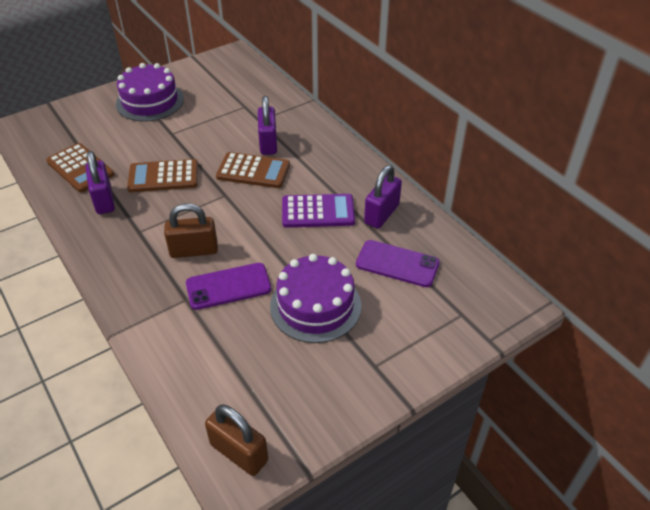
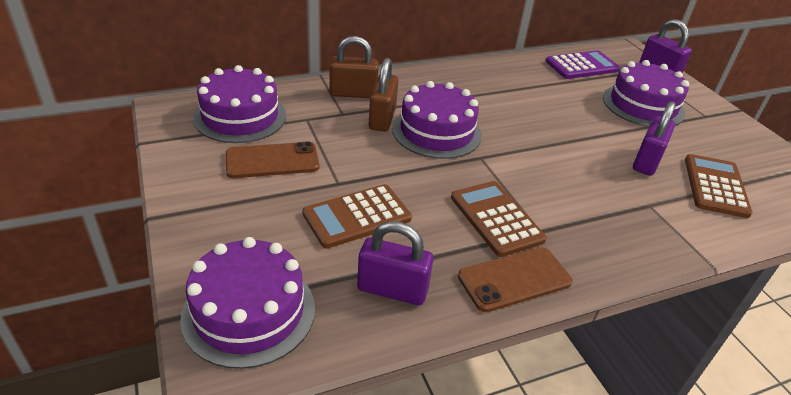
brown phone: none = 0 -> [226,142,319,178] [458,247,573,312] = 2
purple cake: [116,63,184,122] [270,254,362,343] = 2 -> [180,237,315,369] [193,65,286,143] [392,81,482,159] [603,60,689,127] = 4
purple phone: [186,263,271,310] [356,240,440,287] = 2 -> none = 0

